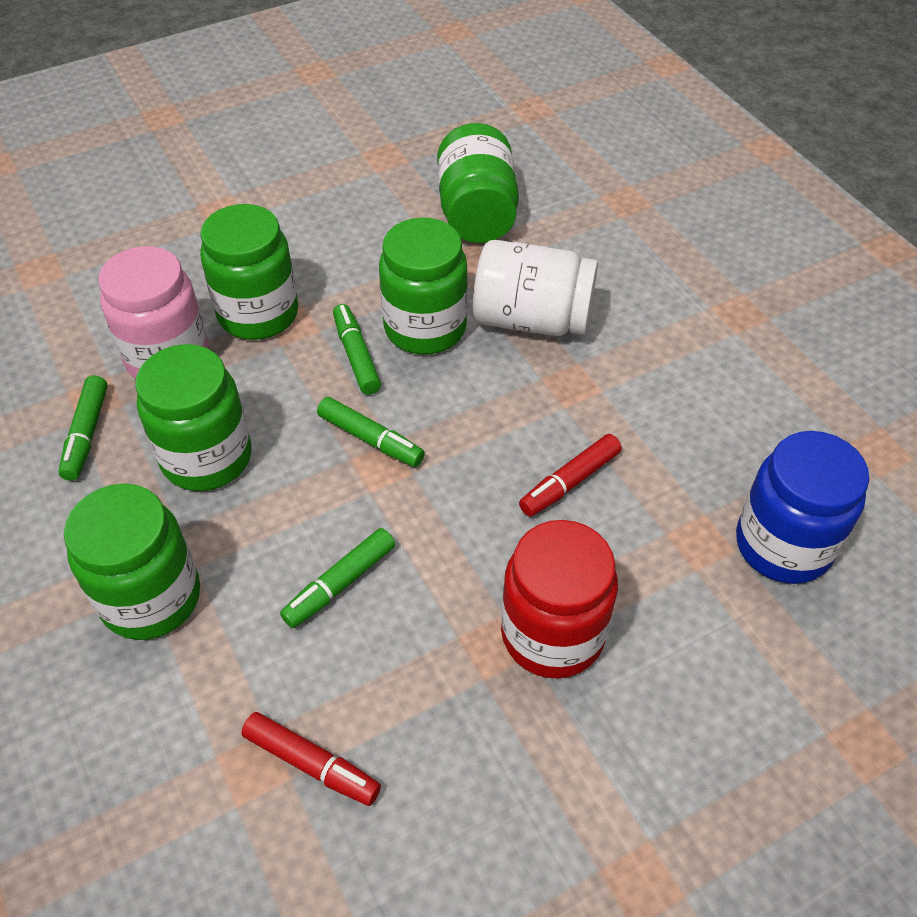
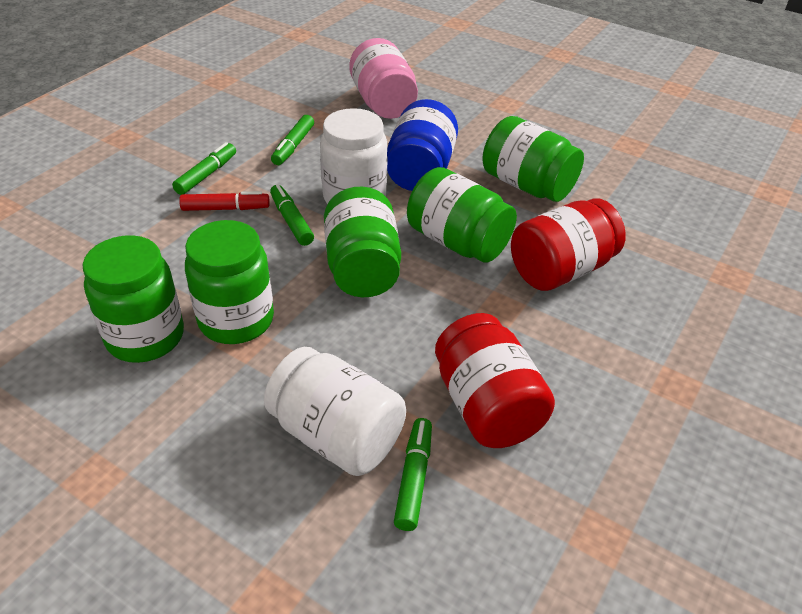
red jar: [501,520,618,679] = 1 -> [435,313,555,448] [511,198,626,291] = 2
red marker: [241,712,381,806] [519,434,622,517] = 2 -> [179,191,270,211] = 1
white jar: [473,240,598,336] = 1 -> [264,347,406,476] [320,108,387,204] = 2

